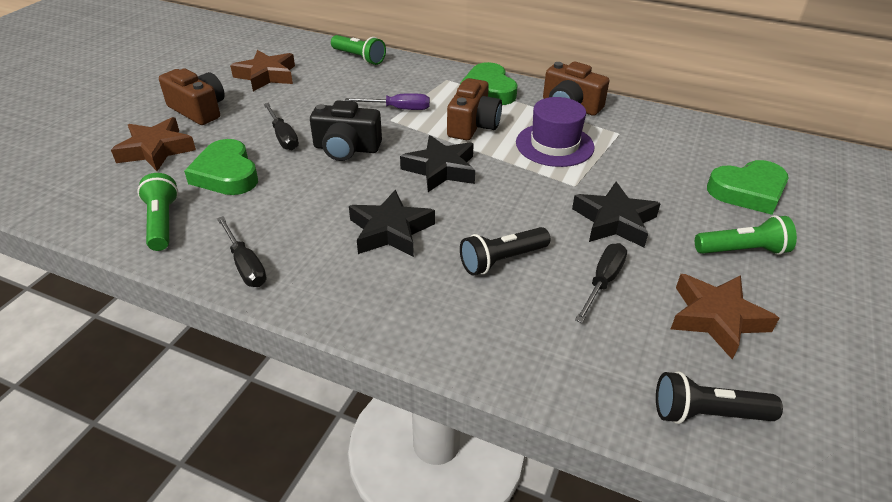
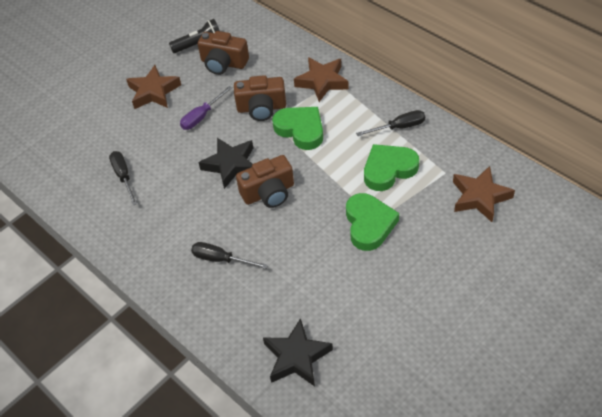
black camera: [310,100,382,161] = 1 -> none = 0
black flashlight: [460,227,550,276] [656,371,783,424] = 2 -> [169,19,220,53] = 1
black star: [349,190,435,257] [400,135,475,192] [572,182,661,247] = 3 -> [199,138,253,189] [263,318,333,387] = 2
green flashlight: [137,173,178,251] [331,35,386,65] [695,215,797,255] = 3 -> none = 0
purple hat: [516,97,595,167] = 1 -> none = 0

